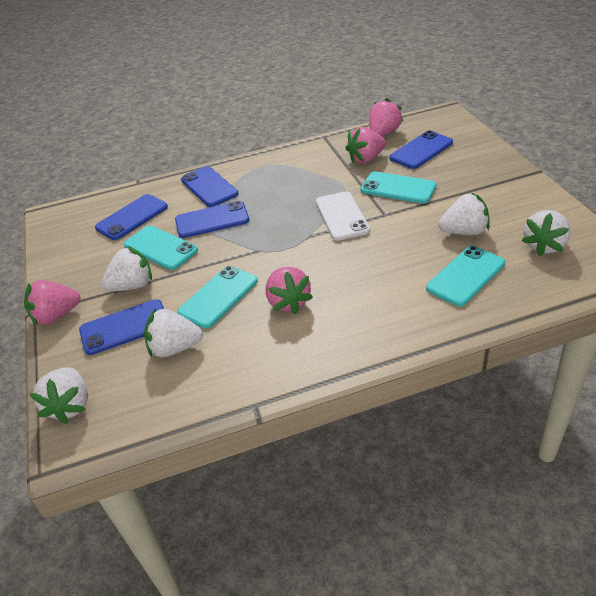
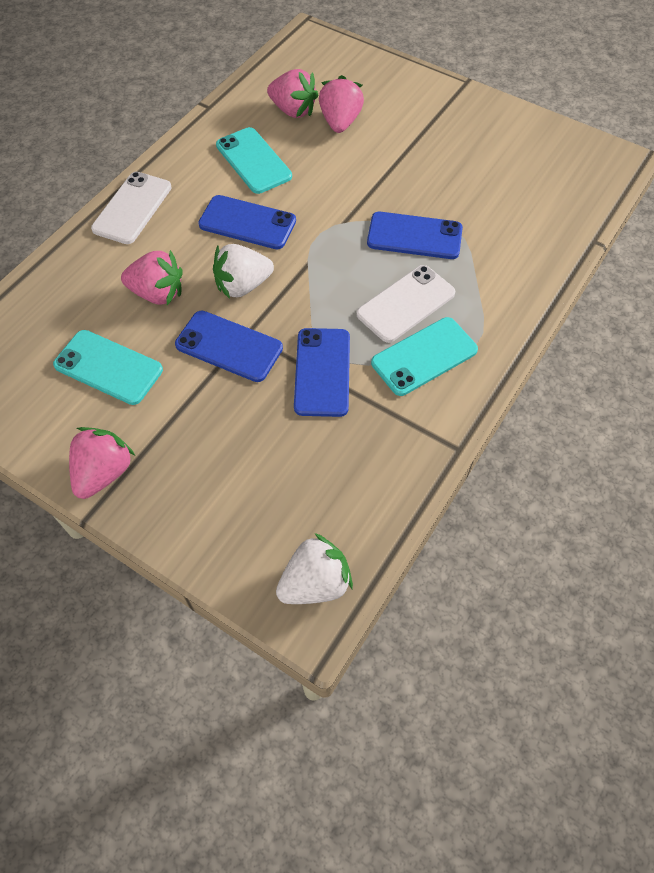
blue phone: [79,299,164,355] [95,194,168,240] [175,201,249,238] [181,166,238,207] [389,130,453,169] = 5 -> [175,311,283,382] [198,195,296,249] [294,328,350,417] [367,212,463,259] = 4
turquoise phone: [124,225,198,270] [177,266,258,329] [361,171,436,204] [426,246,505,307] = 4 -> [53,330,163,405] [216,127,292,194] [371,317,478,396] = 3
white phone: [316,191,370,241] = 1 -> [91,172,172,244] [356,265,455,343] = 2
white strawberry: [30,367,88,424] [101,246,152,291] [144,308,203,357] [438,192,489,235] [522,210,571,256] = 5 -> [213,244,274,299] [276,533,353,604] = 2

